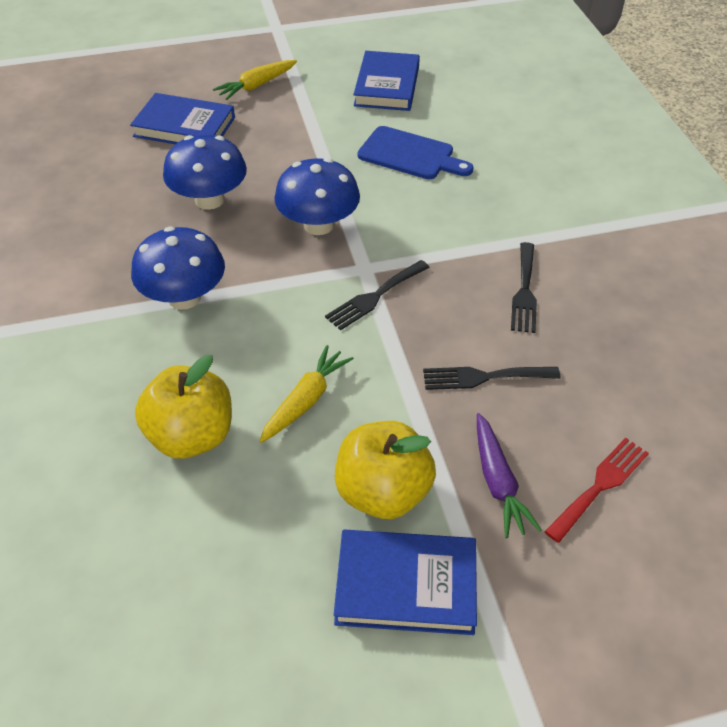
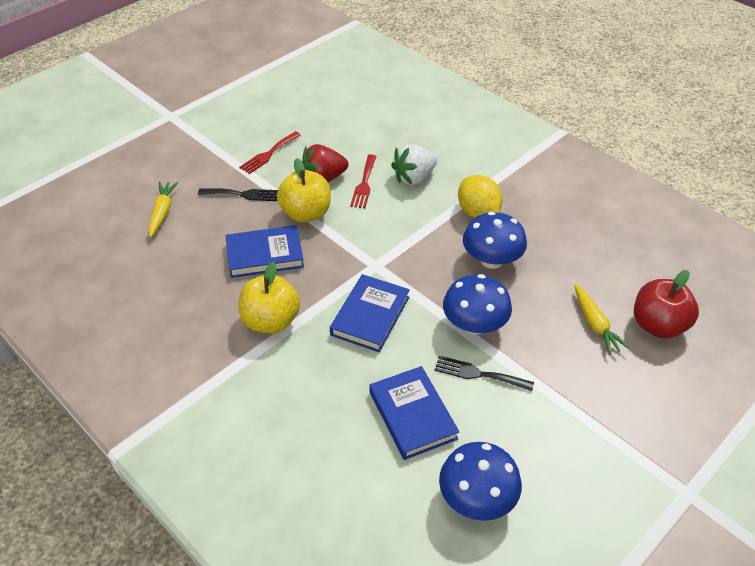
black fork: [325,260,430,331] [423,367,560,390] [511,242,537,333] = 3 -> [198,188,278,201] [434,356,534,391] = 2
blue cutting board: [357,126,473,179] = 1 -> none = 0
purple carrot: [477,413,542,538] = 1 -> none = 0
red apple: none = 0 -> [634,270,699,339] = 1
red fork: [544,437,649,543] = 1 -> [239,131,301,174] [350,154,377,209] = 2
red strawberry: none = 0 -> [302,144,348,182] = 1
white strawberry: none = 0 -> [391,144,437,185] = 1
yellow lemon: none = 0 -> [458,175,503,218] = 1

